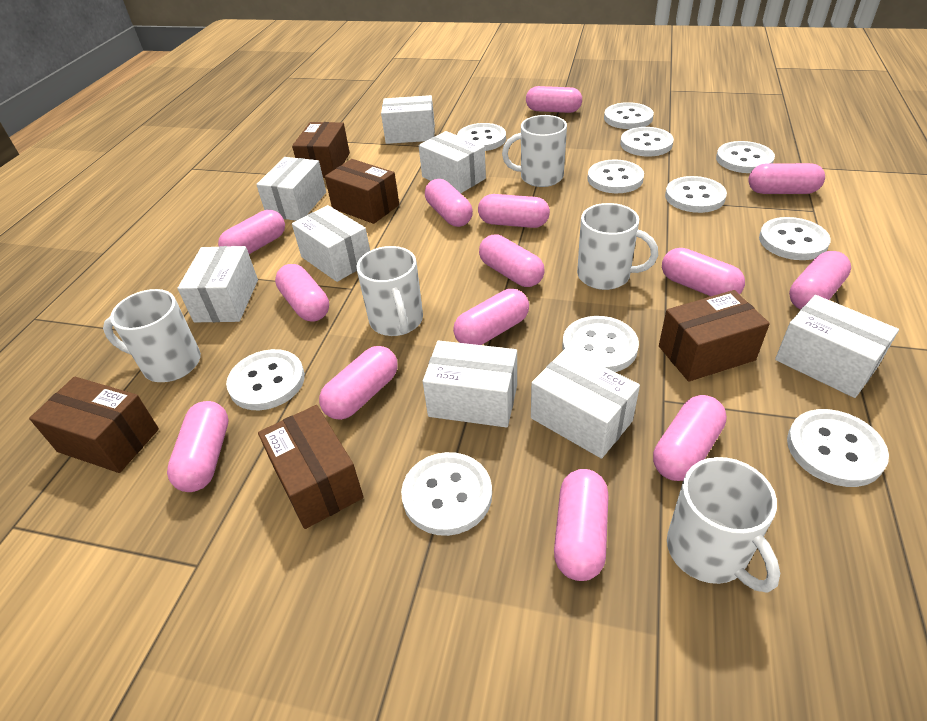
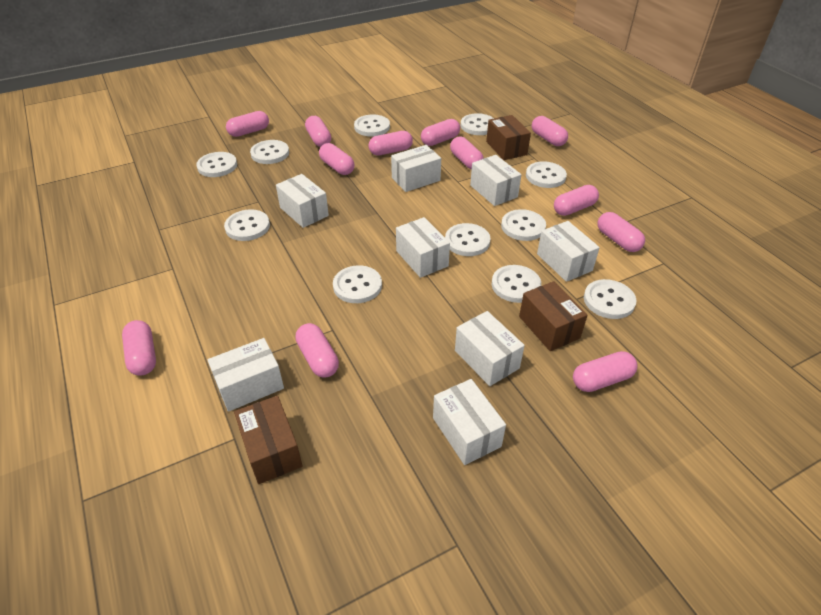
brown box: [29,377,159,473] [258,405,364,529] [292,122,350,178] [325,159,399,224] [659,290,770,382] = 5 -> [234,396,303,484] [486,115,531,160] [519,281,588,351] = 3
pink capsule: [167,401,228,492] [218,210,285,254] [275,264,329,321] [319,346,398,420] [425,179,473,227] [453,289,529,345] [478,194,550,228] [479,235,544,287] [526,86,582,113] [554,469,608,581] [653,395,727,481] [662,248,745,296] [748,163,825,194] [789,251,851,310] = 14 -> [122,320,156,376] [226,111,269,137] [295,323,339,377] [305,116,331,147] [319,143,355,175] [368,131,413,155] [421,119,460,146] [450,137,484,169] [532,116,568,146] [554,185,599,216] [573,351,638,392] [597,212,645,252] = 12
white mug: [103,289,201,382] [356,246,423,336] [502,115,567,187] [577,203,658,290] [667,457,780,593] = 5 -> none = 0

